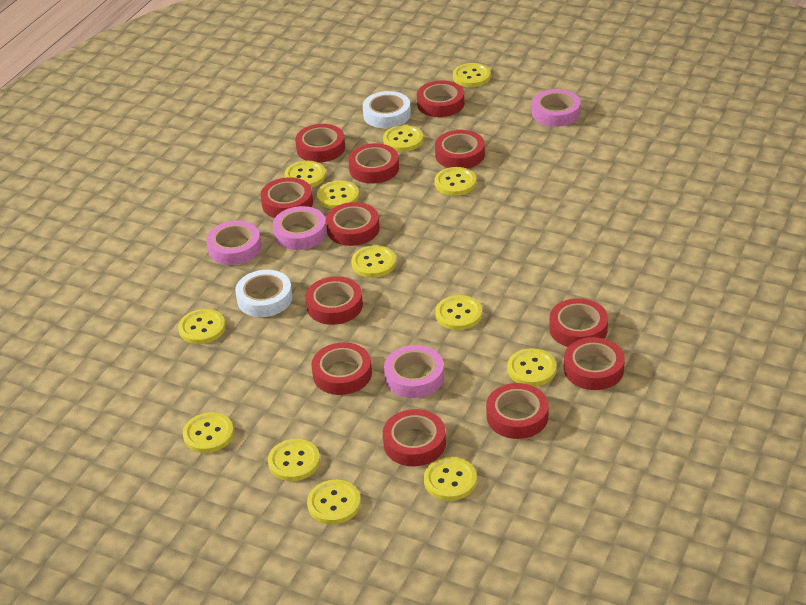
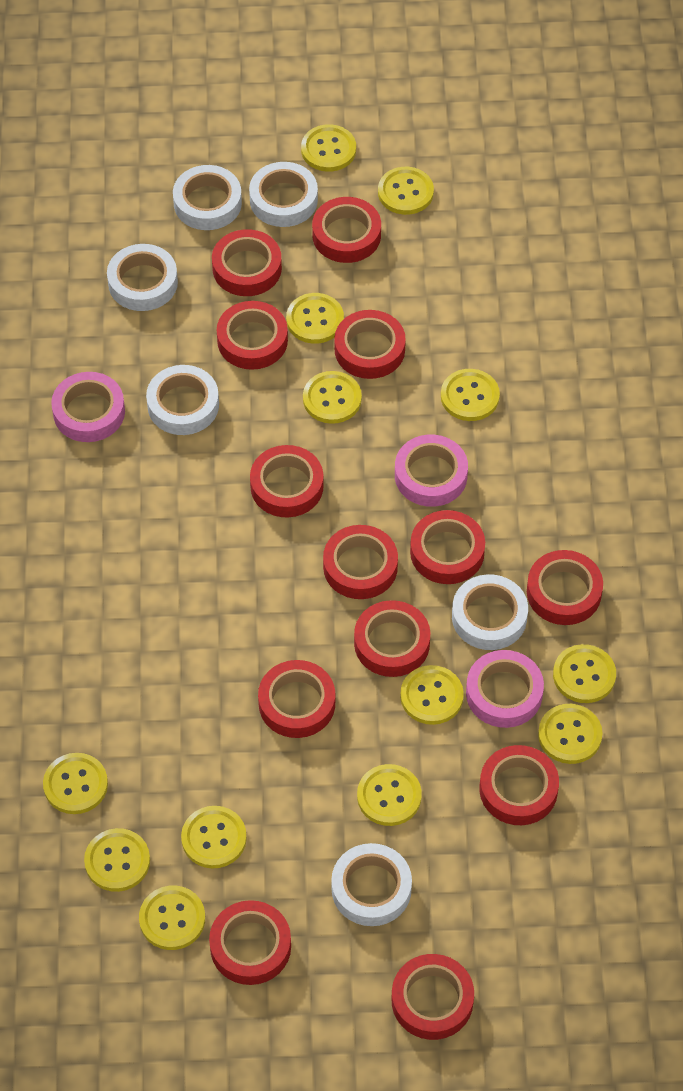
pink tape: [206,221,261,265] [273,206,327,250] [384,345,444,398] [532,89,580,127] = 4 -> [51,372,125,442] [395,435,468,507] [466,650,544,728] = 3
red tape: [260,177,313,218] [295,124,345,163] [306,276,363,325] [311,342,372,395] [326,202,380,246] [348,143,399,184] [383,409,446,466] [417,80,464,117] [435,130,485,169] [486,383,549,439] [549,298,608,347] [564,337,625,390] = 12 -> [209,900,291,985] [212,229,282,296] [217,301,288,370] [250,445,324,517] [258,660,335,738] [312,197,381,263] [323,525,398,599] [334,310,406,379] [354,600,430,677] [392,954,474,1040] [410,510,485,584] [479,745,559,825] [527,550,603,625] = 13
white tape: [235,270,293,317] [363,91,411,128] = 2 -> [107,244,178,311] [146,365,219,435] [173,165,242,230] [249,162,318,227] [331,843,412,926] [452,574,528,650] = 6

